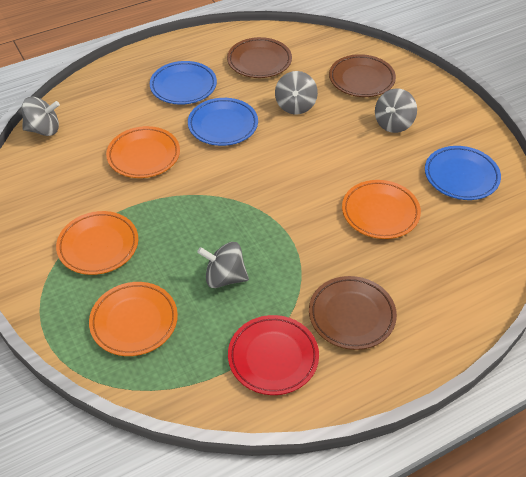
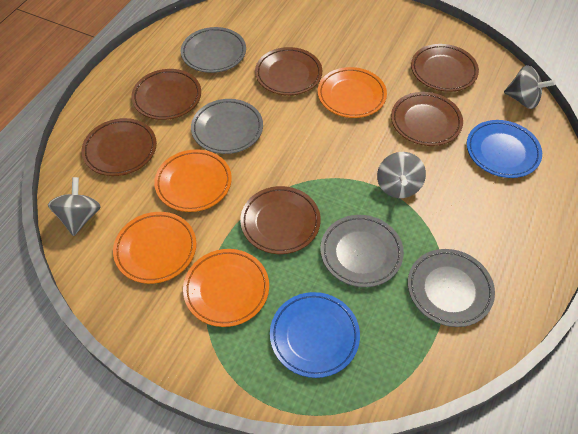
blue plate: [150,61,217,105] [188,98,258,146] [425,146,501,200] = 3 -> [270,292,360,378] [467,120,542,178] = 2
brown plate: [227,37,292,78] [309,276,397,350] [329,54,396,97] = 3 -> [82,118,157,176] [131,69,201,120] [240,186,321,254] [255,47,322,95] [391,92,463,146] [411,44,479,92] = 6
grey plate: none = 0 -> [181,27,246,73] [191,99,263,154] [320,215,404,287] [408,249,495,327] = 4
grey spinning top: [22,97,60,136] [197,242,249,288] [275,71,318,115] [375,88,417,133] = 4 -> [48,177,101,236] [377,152,426,198] [504,65,556,109] = 3
red plate: [228,315,319,395] = 1 -> none = 0

